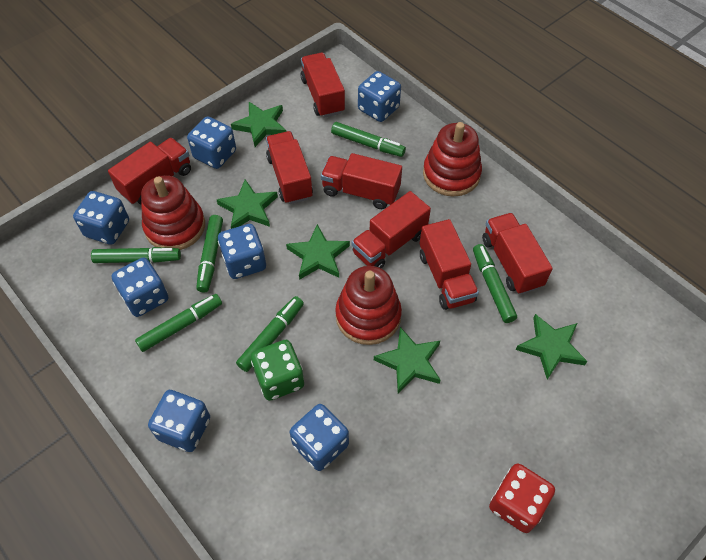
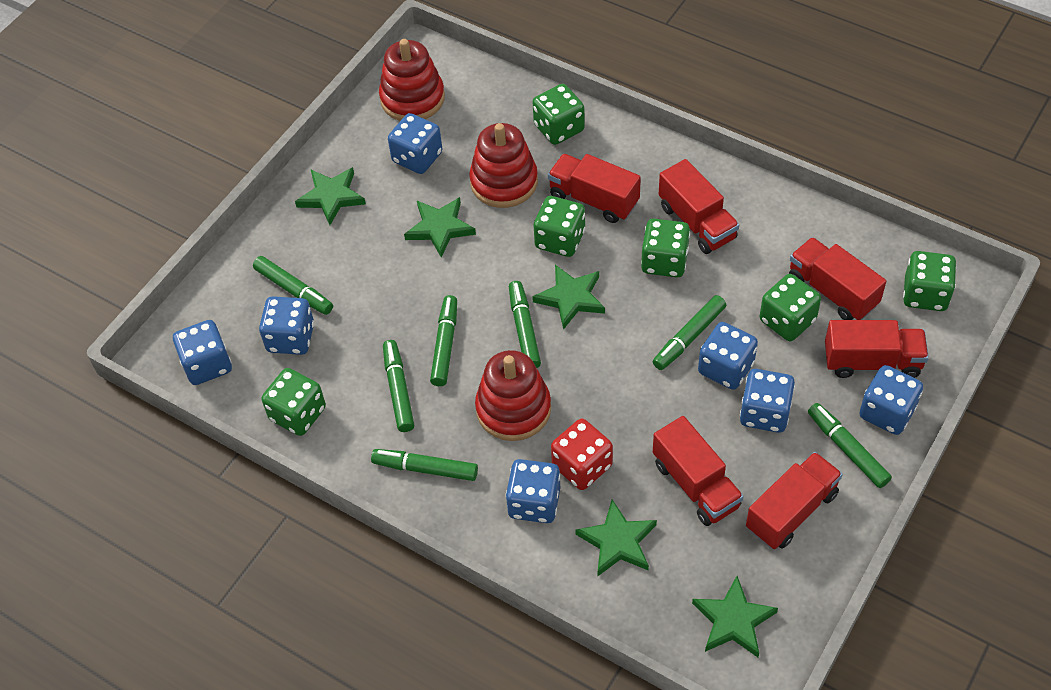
green dice: [251,340,304,401] = 1 -> [262,368,326,436] [533,84,585,145] [534,196,585,257] [641,219,690,278] [760,274,821,341] [903,251,956,311] = 6
green marker: [91,247,181,263] [135,294,222,352] [196,215,223,293] [236,296,304,372] [331,122,406,157] [473,244,517,323] = 6 -> [253,256,333,315] [371,449,478,481] [383,340,414,432] [430,295,457,386] [509,281,541,368] [653,295,726,370] [808,403,892,488] = 7
red truck: [108,138,191,204] [266,131,313,204] [300,53,345,118] [321,153,402,209] [352,191,431,269] [420,219,479,310] [482,213,553,294] = 7 -> [548,154,641,223] [653,416,744,526] [659,159,739,254] [746,452,843,549] [789,237,886,320] [825,320,929,378] = 6

